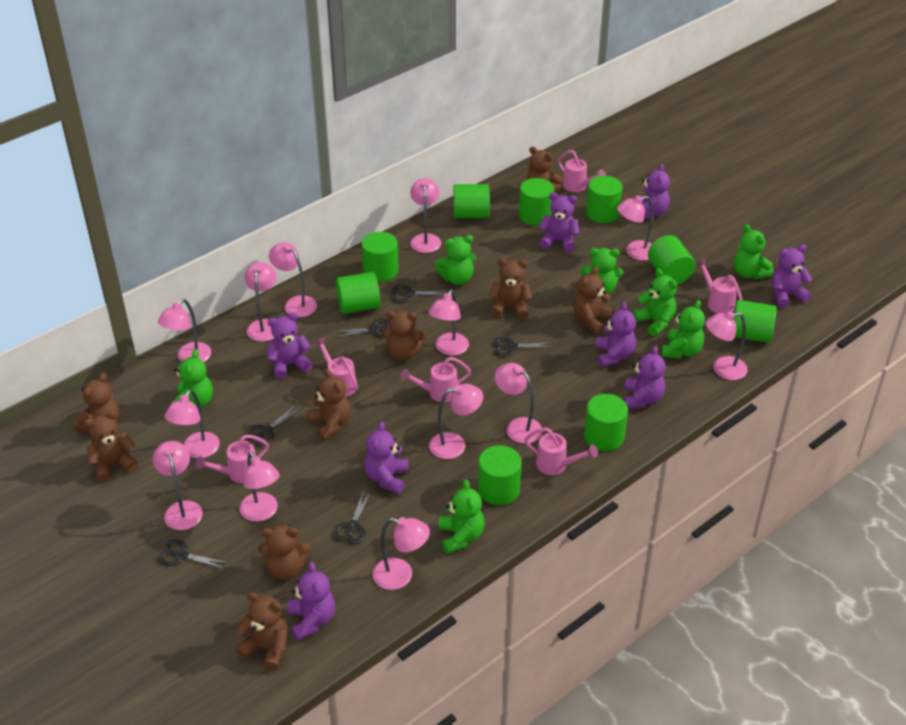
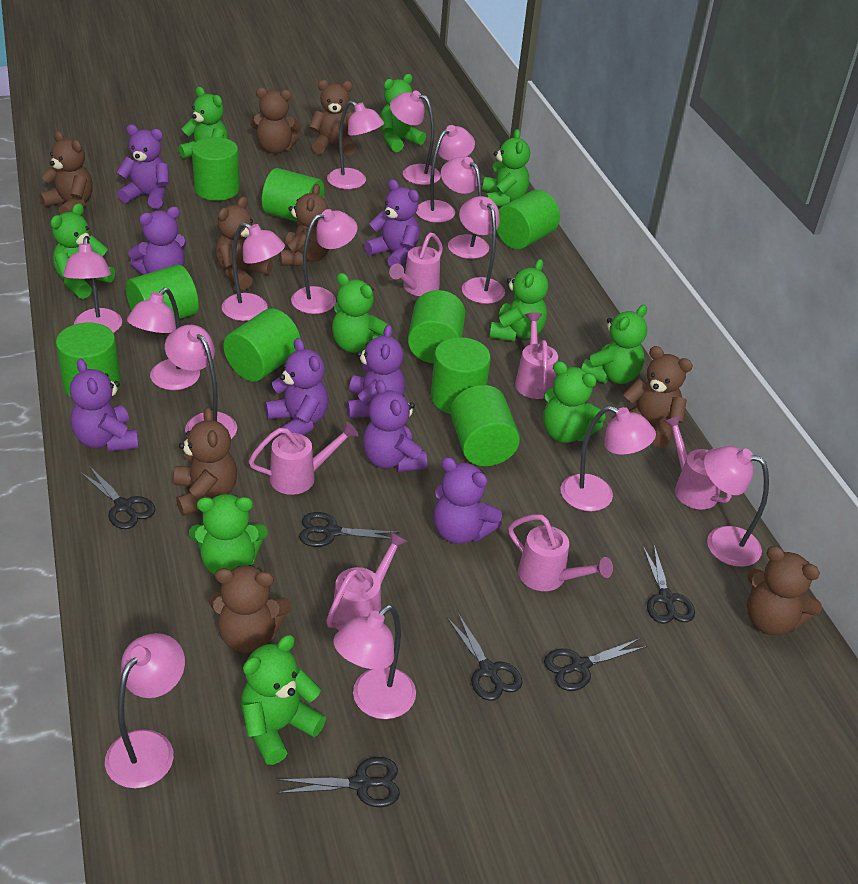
green teddy bear: [171,349,213,408] [435,235,476,285] [439,479,485,554] [580,248,623,294] [633,268,677,336] [662,300,705,359] [734,224,774,279] = 7 -> [51,203,115,299] [178,87,228,159] [189,494,268,575] [241,635,326,765] [332,273,392,353] [380,74,426,152] [482,129,530,206] [490,259,548,341] [543,361,606,443] [581,305,647,384] = 10
pink lamp: [153,441,203,530] [158,299,211,362] [164,390,220,458] [239,452,280,522] [245,262,276,342] [269,242,317,317] [372,517,430,590] [410,178,441,253] [429,289,469,356] [429,384,483,459] [495,363,542,443] [617,196,653,260] [706,311,748,380] = 13 -> [63,237,122,333] [105,633,185,788] [127,287,200,390] [165,325,237,439] [222,222,285,321] [291,209,357,314] [327,101,384,189] [333,605,416,719] [390,91,441,185] [416,125,475,223] [441,157,489,259] [459,196,505,304] [560,406,656,511] [704,446,769,567] = 14

